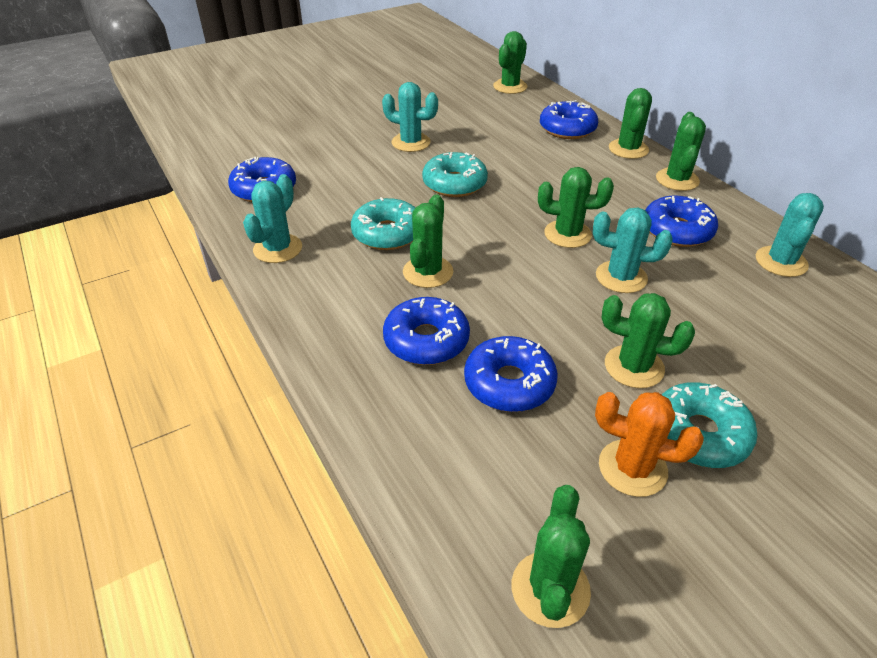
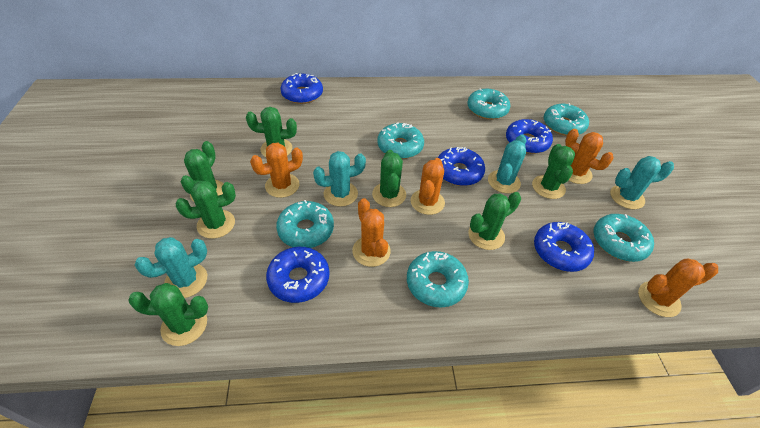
orange cactus: [595,392,704,497] = 1 -> [250,143,303,198] [352,198,391,267] [411,158,445,215] [565,129,614,184] [638,259,718,317] = 5
turquoise donut: [351,197,415,250] [422,152,488,197] [661,382,757,468] = 3 -> [276,200,334,248] [377,122,424,159] [407,251,469,308] [467,89,510,120] [544,103,589,136] [593,214,654,262] = 6

